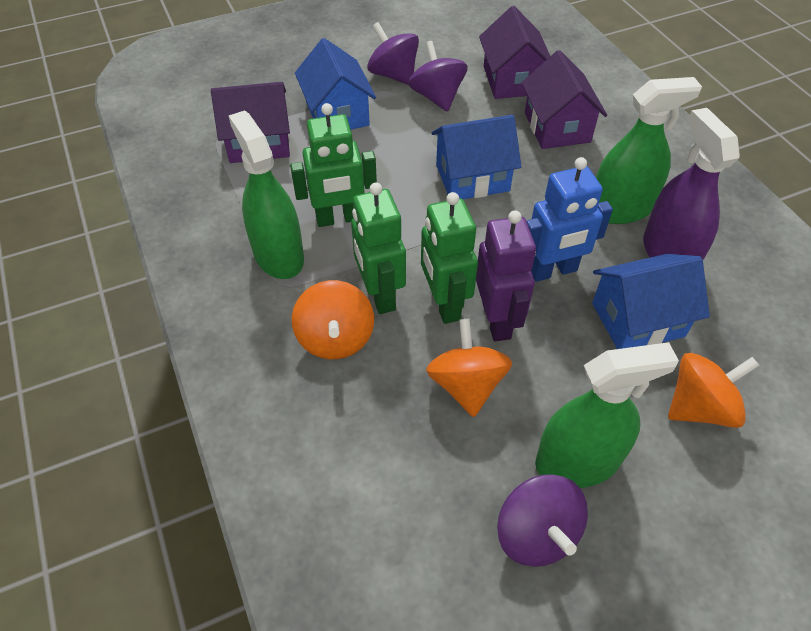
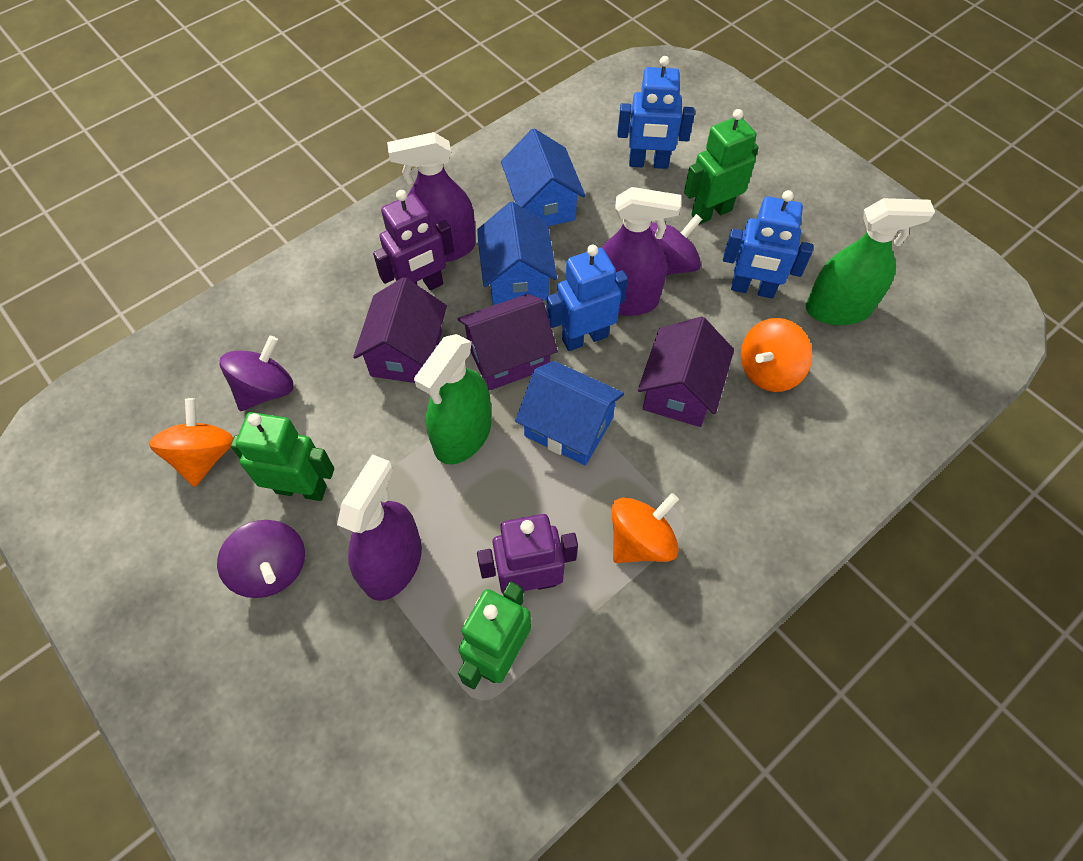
blue robot: [527,157,613,282] = 1 -> [547,245,628,351] [617,56,695,169] [723,190,813,298] = 3
green spray bottle: [228,110,304,279] [535,342,679,488] [596,77,702,224] = 3 -> [414,334,491,464] [806,198,935,325] = 2
purple robot: [476,210,536,341] = 1 -> [373,190,454,290] [477,514,578,593] = 2
purple spray bottle: [643,108,740,260] = 1 -> [337,454,422,601] [387,132,476,262] [601,187,681,316] = 3

